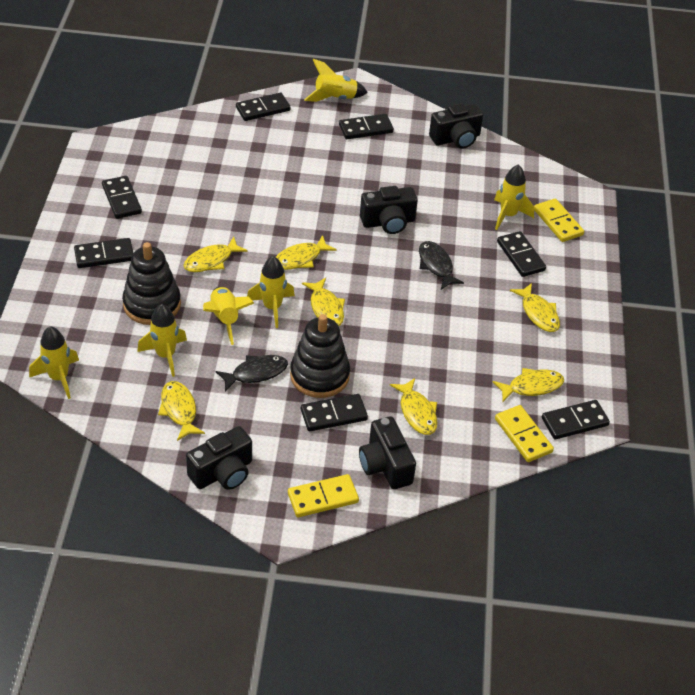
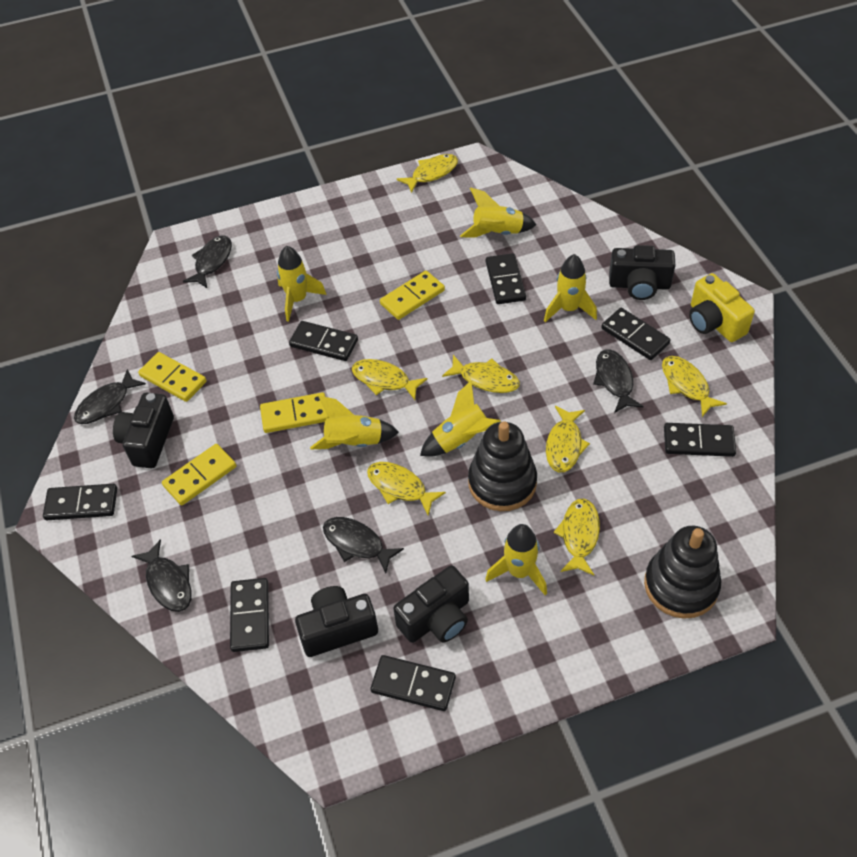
black fish: [215,355,288,392] [419,241,464,289] = 2 -> [74,369,146,424] [131,539,192,612] [183,236,232,288] [323,517,404,574] [593,349,644,413] = 5
yellow camera: none = 0 -> [689,273,755,342] = 1
yellow domino: [288,474,359,517] [495,405,554,462] [534,199,584,242] = 3 -> [138,352,206,402] [162,444,236,505] [260,392,329,433] [380,271,445,320] = 4

